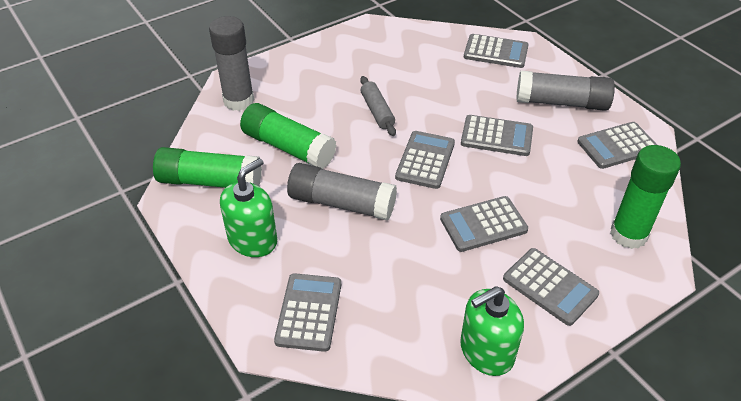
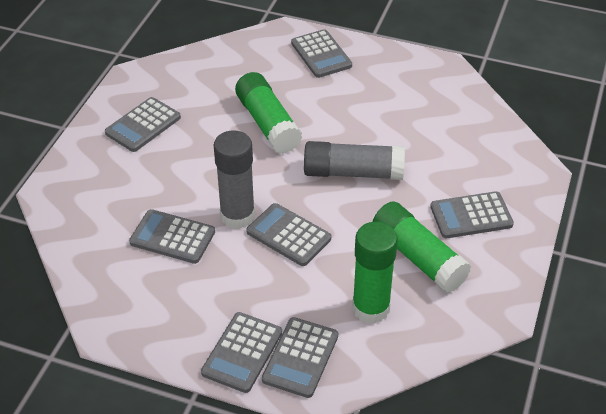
green soap dispenser: [220,158,277,257] [460,286,524,376] = 2 -> none = 0
grey glue stick: [209,16,254,111] [287,163,397,221] [516,71,615,111] = 3 -> [214,130,255,229] [304,141,405,180] = 2
grey rolling pin: [360,76,396,136] = 1 -> none = 0

